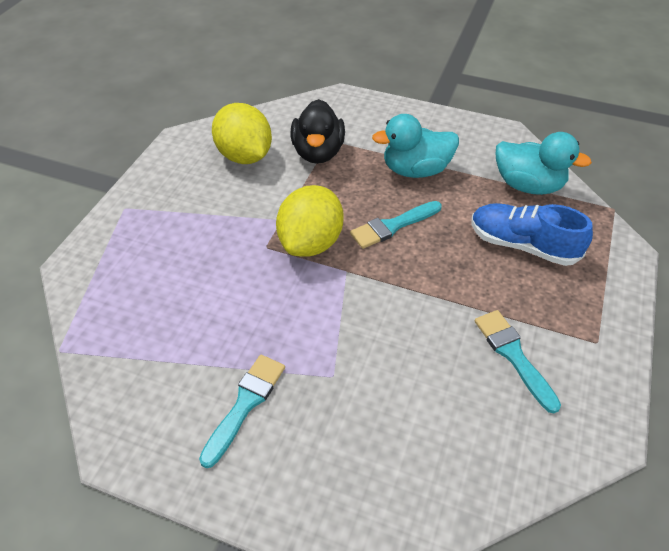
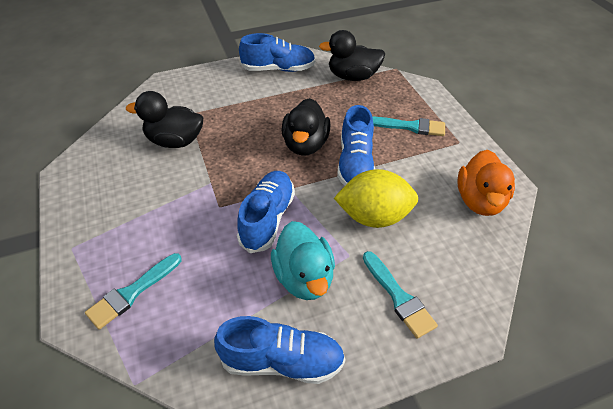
black duck: [291,99,345,164] = 1 -> [126,91,203,148] [281,98,330,156] [319,30,385,81] = 3
blue shoe: [471,203,593,266] = 1 -> [214,316,345,384] [237,171,295,253] [239,33,316,72] [337,105,375,186] = 4
orange duck: none = 0 -> [457,150,515,216] = 1
turquoise duck: [372,114,459,178] [496,132,592,195] = 2 -> [271,221,335,300] = 1
yellow lemon: [212,103,272,164] [276,185,343,257] = 2 -> [334,169,418,228] = 1

